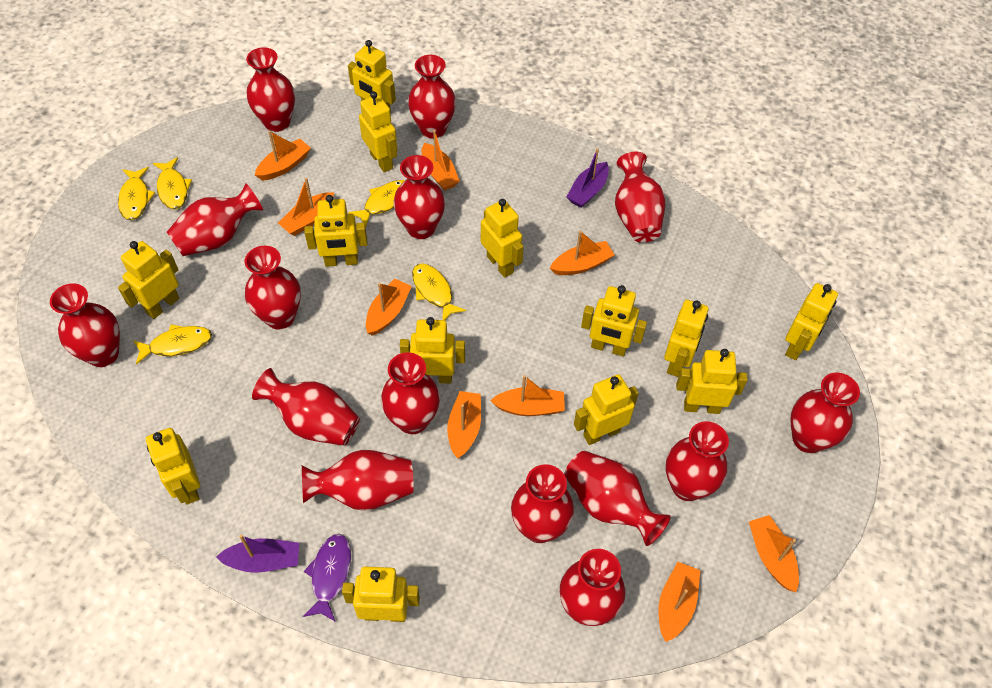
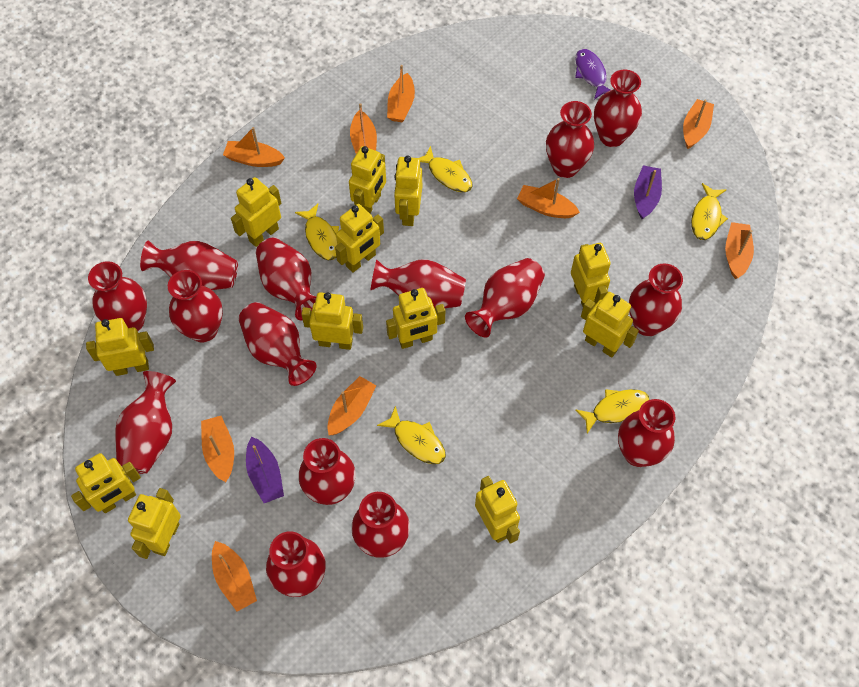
yellow robot: [118,241,179,319] [146,428,200,504] [304,195,368,267] [342,567,420,622] [348,40,396,111] [359,91,398,172] [400,317,465,383] [481,199,524,278] [574,374,639,445] [581,285,647,356] [664,300,709,377] [676,349,748,414] [785,283,838,360] = 13 -> [71,453,141,513] [86,318,154,376] [128,488,181,559] [231,177,281,247] [301,292,363,350] [335,204,384,273] [349,146,386,213] [386,288,445,349] [394,156,422,226] [475,476,520,544] [571,243,611,306] [581,292,639,358] = 12

